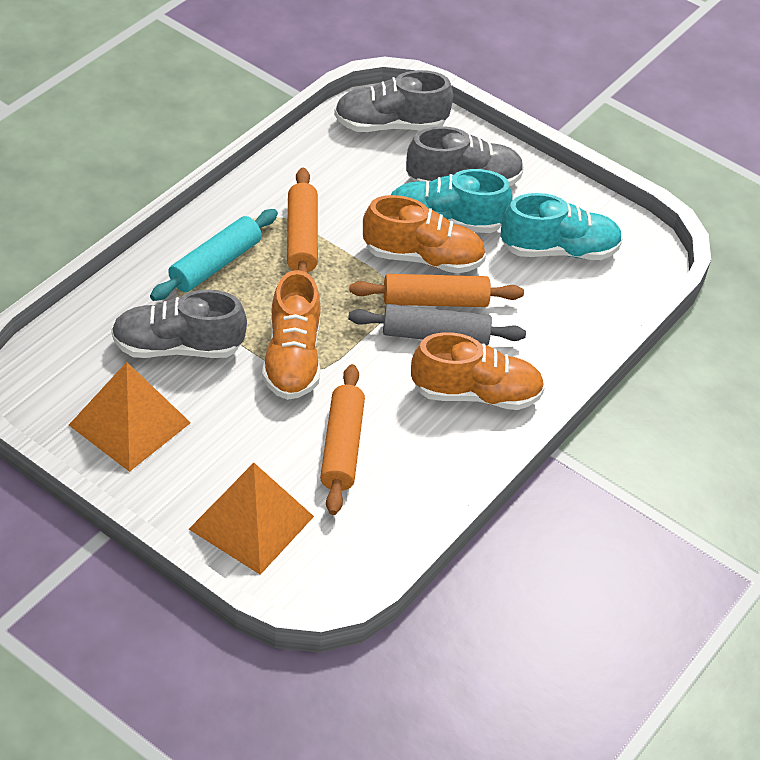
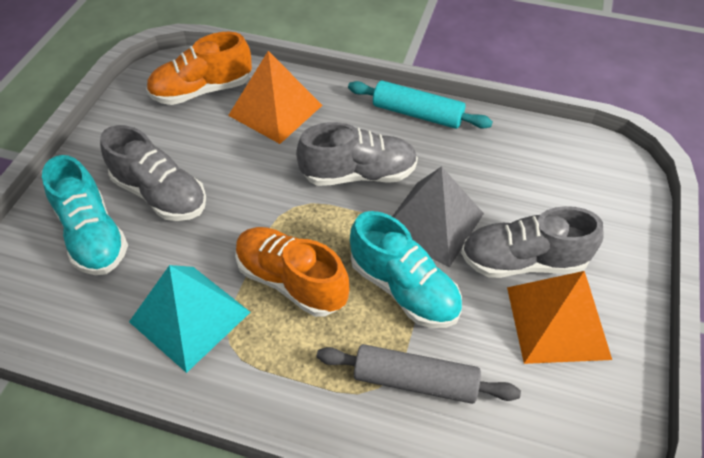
grey pyramid: none = 0 -> [392,166,484,267] = 1
orange rolling pin: [287,168,318,273] [320,364,365,515] [350,274,524,307] = 3 -> none = 0
orange shoe: [262,270,321,400] [363,195,486,273] [411,332,545,410] = 3 -> [146,32,252,105] [235,227,349,317] = 2
turquoise pyramid: none = 0 -> [129,265,250,373] = 1

